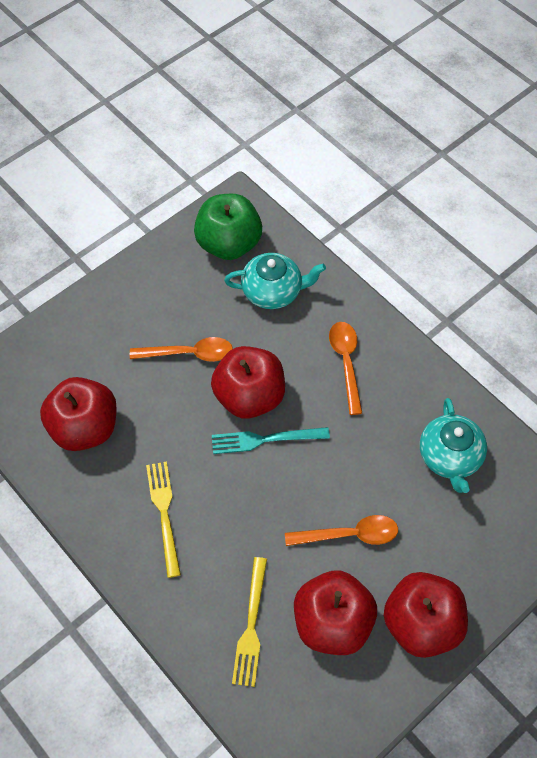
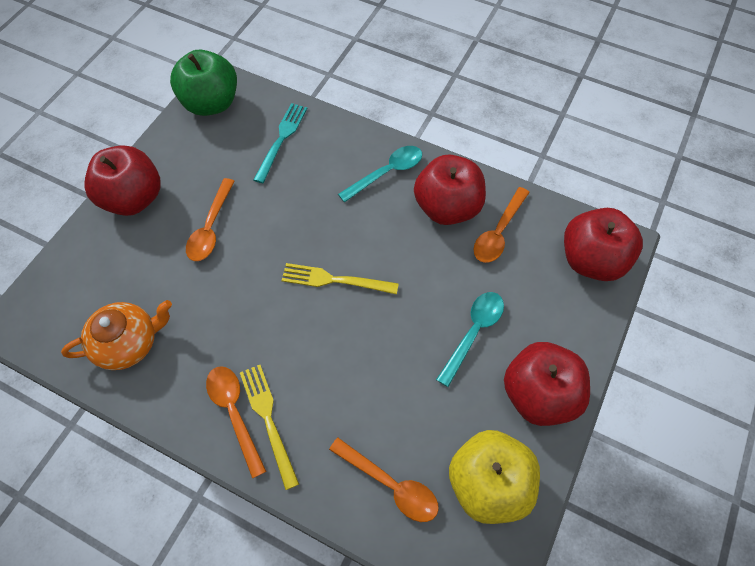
orange spoon: [130,337,233,362] [285,515,398,546] [329,322,362,415] = 3 -> [186,178,235,261] [206,366,266,478] [329,438,439,522] [474,187,530,263] = 4
orange teapot: none = 0 -> [61,300,172,370] = 1
turquoise spoon: none = 0 -> [338,146,422,202] [436,292,504,387] = 2
turquoise teapot: [224,253,326,309] [420,398,487,493] = 2 -> none = 0
yellow apple: none = 0 -> [449,430,540,524] = 1

